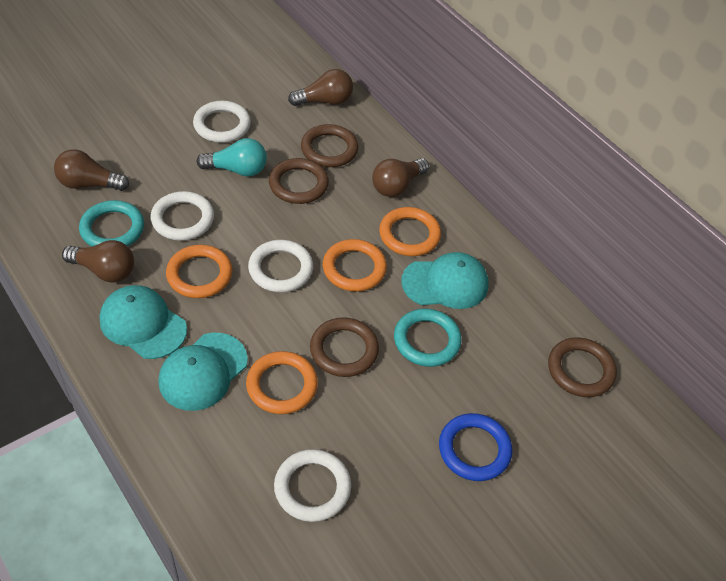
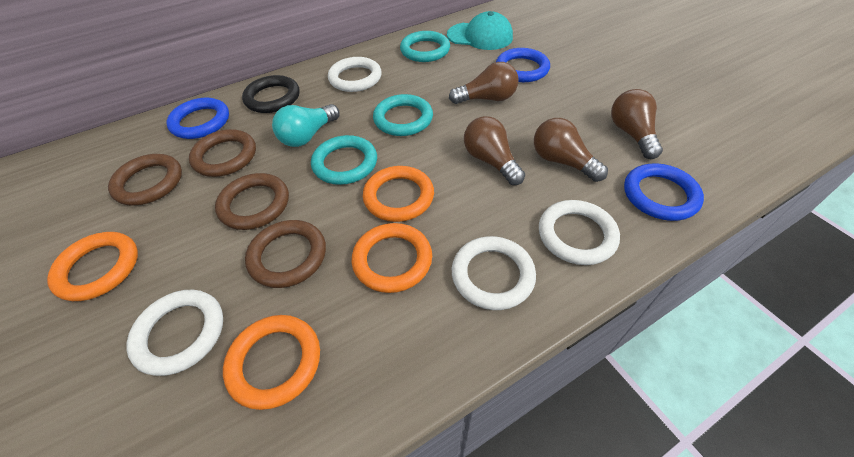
black ring: none = 0 -> [242,75,300,113] = 1
blue ring: [439,413,512,481] = 1 -> [166,98,229,139] [496,48,550,82] [624,163,704,221] = 3
turquoise cap: [100,285,187,359] [158,333,248,411] [401,252,489,309] = 3 -> [447,11,513,50] = 1
turquoise ring: [79,200,144,247] [394,309,462,367] = 2 -> [311,135,377,185] [373,94,433,136] [400,31,450,62] = 3

